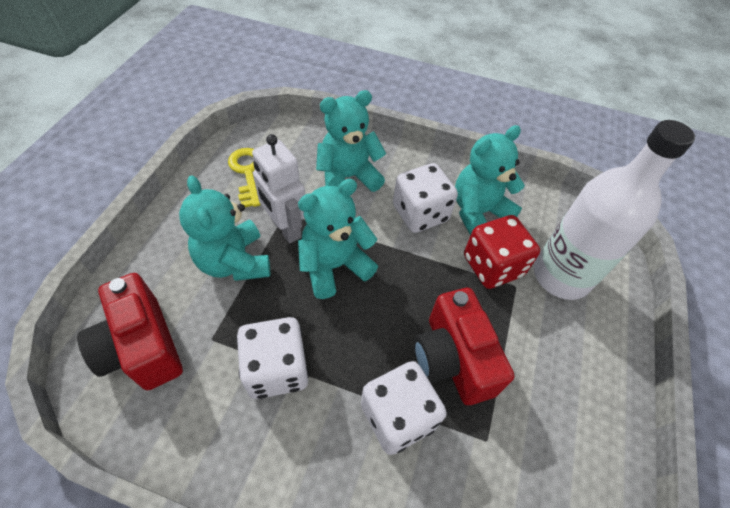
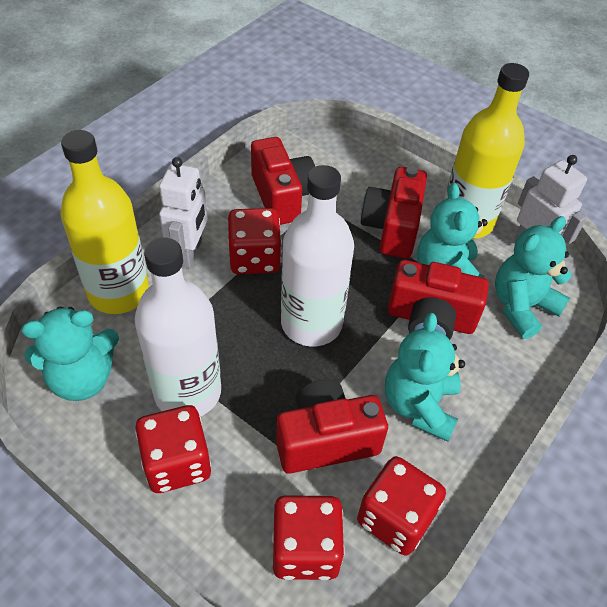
red camera: [77,273,183,390] [414,288,514,405] = 2 -> [251,137,315,225] [276,379,388,474] [361,166,427,259] [388,260,489,340] = 4
red dice: [464,215,540,289] = 1 -> [135,405,211,493] [228,208,282,274] [272,495,345,580] [357,456,446,556] = 4
white bottle: [534,120,695,300] = 1 -> [135,238,221,416] [281,165,354,346] = 2
white dice: [237,317,309,399] [361,361,447,455] [393,163,458,233] = 3 -> none = 0
white robot: [252,134,305,243] = 1 -> [159,157,208,268] [515,155,587,244] = 2
yellow bottle: none = 0 -> [60,130,149,314] [444,63,529,239] = 2
yellow key: [228,148,261,207] = 1 -> none = 0

